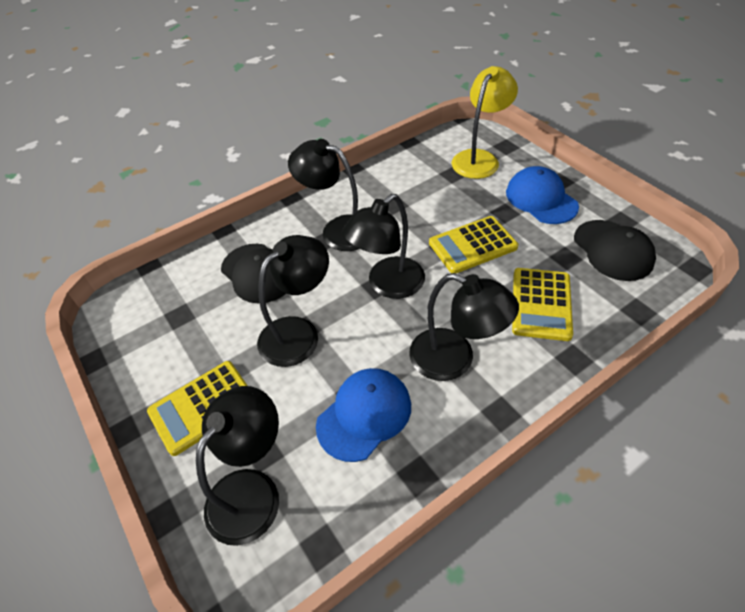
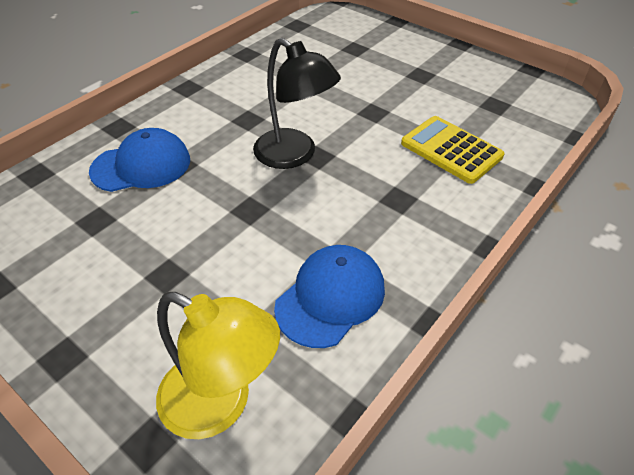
black cap: [221,244,286,304] [574,220,656,281] = 2 -> none = 0
black lamp: [196,386,279,546] [257,235,329,367] [288,139,359,251] [342,194,425,299] [409,273,519,381] = 5 -> [253,38,341,169] = 1
yellow calculator: [147,361,248,456] [429,216,518,273] [512,268,573,341] = 3 -> [401,116,504,184] = 1

